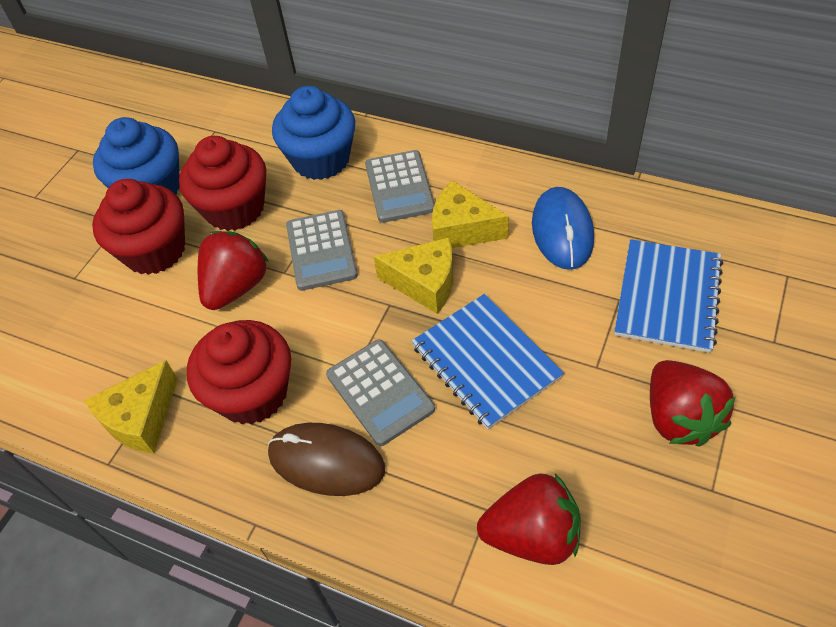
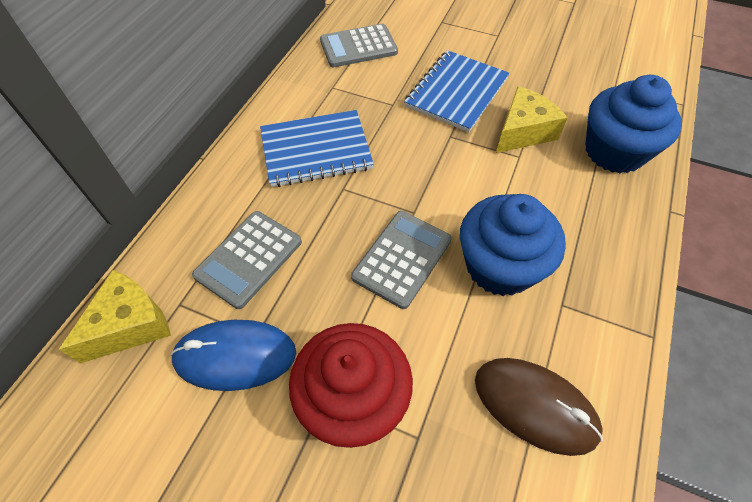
red cupcake: [92,179,185,275] [179,136,266,231] [187,320,291,425] = 3 -> [289,323,413,448] = 1
red strawberry: [198,231,269,310] [477,473,580,565] [650,360,735,446] = 3 -> none = 0
yellow cheese: [85,360,178,454] [374,237,453,314] [432,180,509,248] = 3 -> [59,270,171,363] [496,86,568,153] = 2

